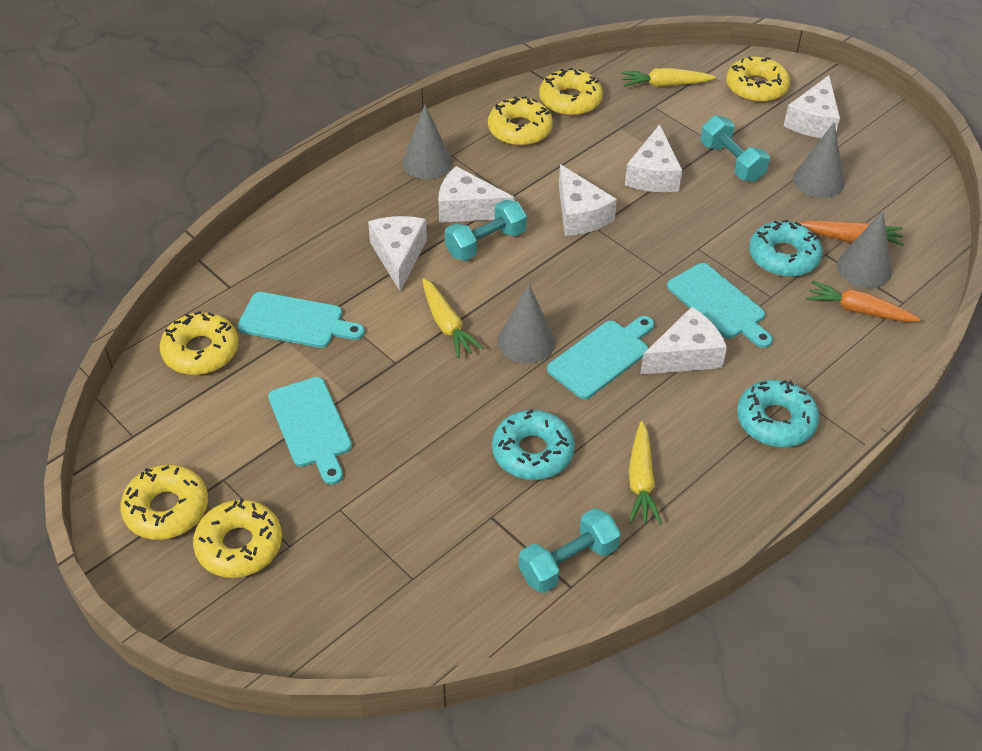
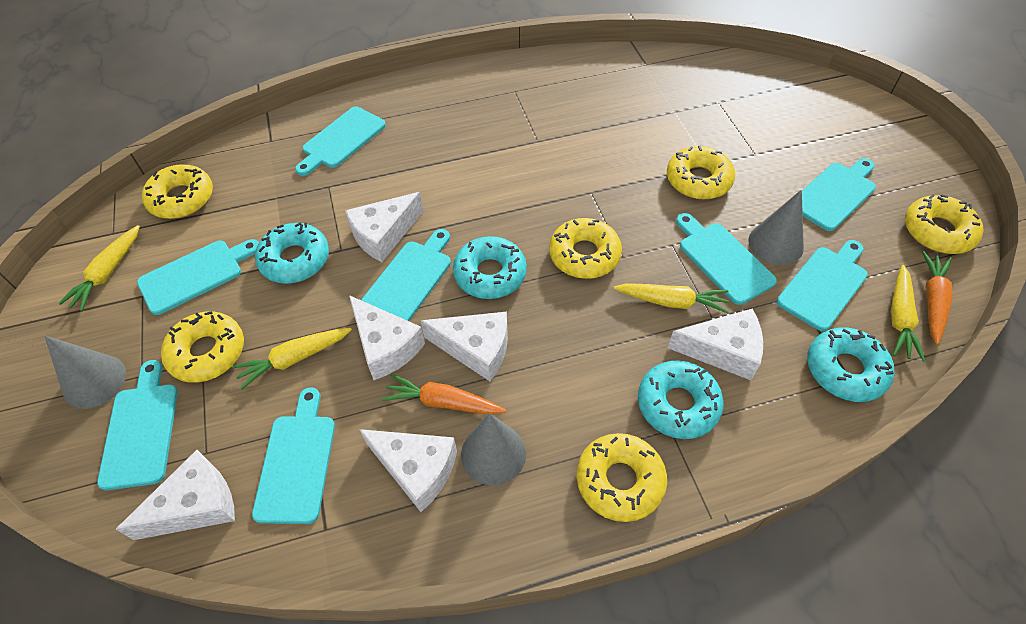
grey cone: [402,105,453,179] [498,284,555,364] [793,123,845,198] [836,211,892,288] = 4 -> [44,336,126,409] [461,413,526,486] [748,190,804,265] = 3
turquoise cutting board: [238,292,365,348] [268,377,352,485] [547,316,654,399] [667,263,773,348] = 4 -> [97,360,178,490] [137,239,259,315] [252,387,335,524] [295,107,386,176] [361,229,451,321] [676,213,777,305] [777,240,868,331] [802,158,876,231] = 8
turquoise donut: [492,409,575,480] [737,380,819,447] [749,220,822,277] = 3 -> [255,222,329,284] [453,236,527,299] [638,361,724,439] [807,327,895,402] = 4
turquoise dumbbell: [445,200,527,261] [519,508,621,593] [700,115,770,182] = 3 -> none = 0
yellow carrot: [422,278,483,358] [621,68,716,87] [629,421,662,524] = 3 -> [58,225,140,311] [232,328,352,390] [614,283,729,313] [891,265,925,362] = 4

